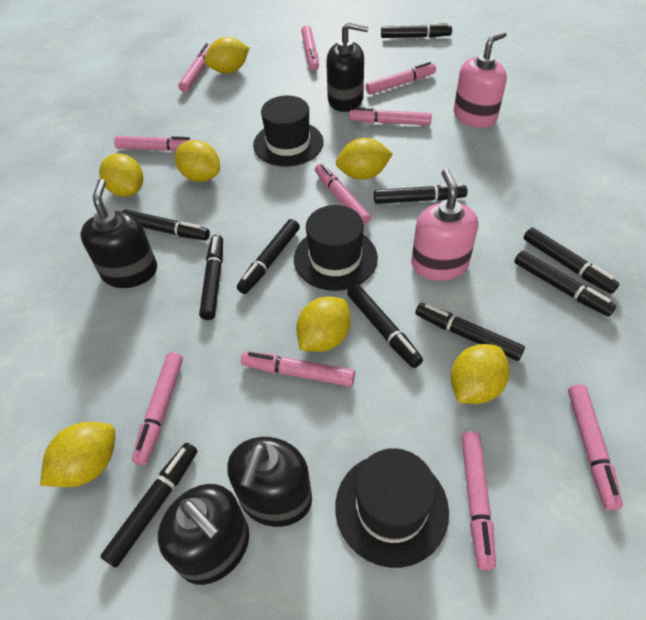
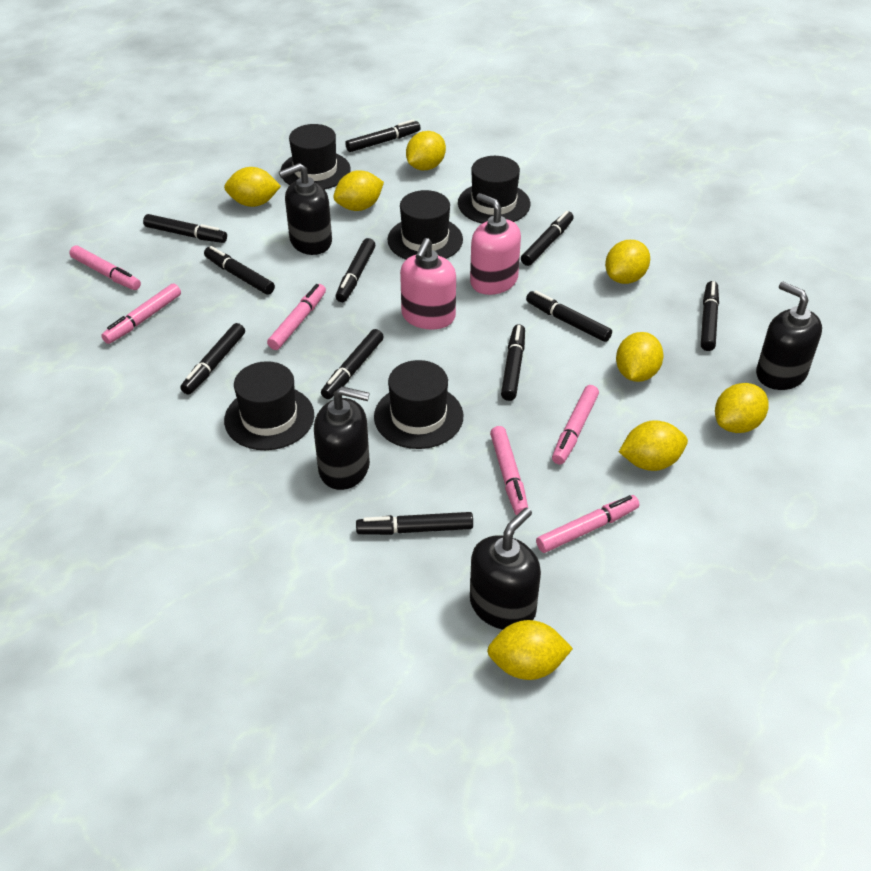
black hat: [253,96,324,167] [294,205,378,291] [335,448,449,568] = 3 -> [224,361,314,450] [280,124,351,189] [374,360,463,449] [387,190,463,260] [458,156,530,224] = 5
black marker: [100,443,197,567] [122,210,210,240] [199,235,223,320] [237,219,300,294] [347,284,423,368] [374,183,468,204] [381,23,452,38] [415,303,525,361] [514,251,616,317] [524,227,619,294] = 10 -> [143,214,227,243] [180,323,245,395] [204,246,275,295] [321,329,384,399] [336,238,375,302] [345,120,420,152] [356,512,473,535] [501,324,525,401] [521,211,574,266] [526,290,612,342] [701,281,719,351] = 11
pink marker: [114,136,194,152] [132,352,183,465] [178,43,211,92] [241,351,355,387] [301,25,319,71] [315,163,371,225] [349,107,432,125] [366,62,436,95] [461,431,496,570] [568,384,623,511] = 10 -> [69,246,141,290] [101,283,181,344] [267,284,326,350] [490,426,528,515] [536,495,639,553] [552,385,599,465] = 6
yellow lemon: [40,422,115,487] [99,153,143,197] [175,140,220,182] [205,37,249,73] [296,296,351,352] [336,138,393,180] [450,344,510,404] = 7 -> [224,167,281,207] [333,170,384,211] [406,131,446,170] [487,620,573,680] [605,240,650,284] [616,332,664,382] [619,420,688,471] [715,383,769,433] = 8

